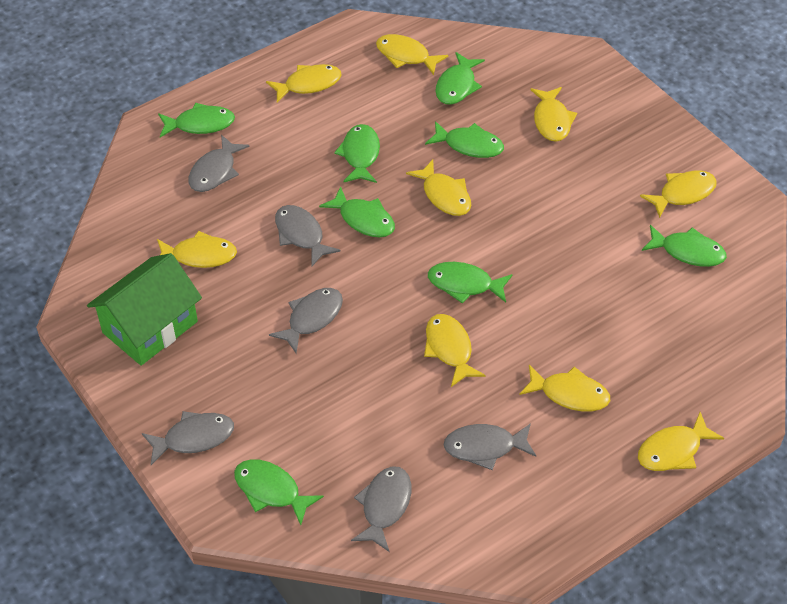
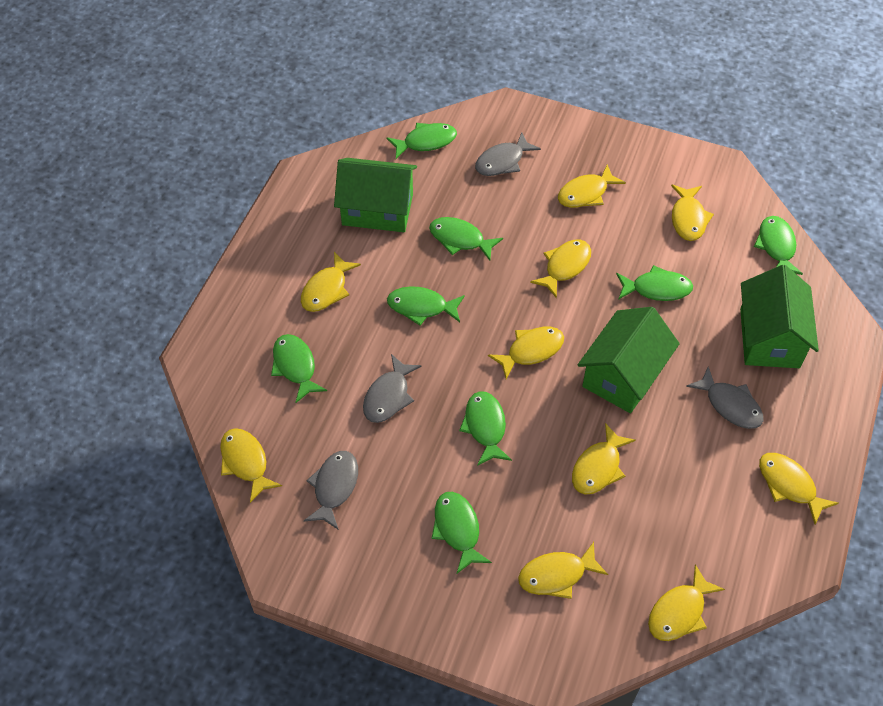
green house: [87,253,202,366] = 1 -> [334,158,417,232] [578,307,680,413] [740,265,819,368] = 3
grey fish: [142,411,234,465] [189,135,250,192] [269,288,343,353] [275,205,341,266] [351,466,411,552] [443,423,536,470] = 6 -> [304,451,358,529] [363,354,421,423] [475,132,541,176] [686,367,764,429] = 4
yellow fish: [157,231,237,268] [266,64,342,103] [376,34,449,75] [406,159,471,216] [424,314,486,387] [519,365,610,412] [530,87,577,142] [638,412,724,471] [640,170,717,218] = 9 -> [220,428,282,503] [301,252,361,312] [488,327,564,379] [518,542,608,599] [530,240,591,298] [558,164,626,208] [572,423,636,495] [648,564,725,641] [671,184,714,241] [759,453,839,524] = 10

